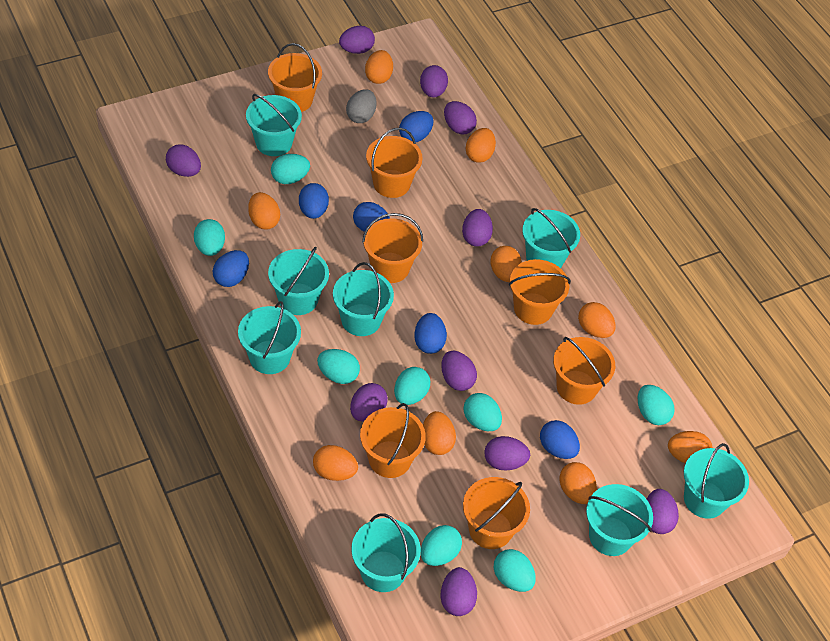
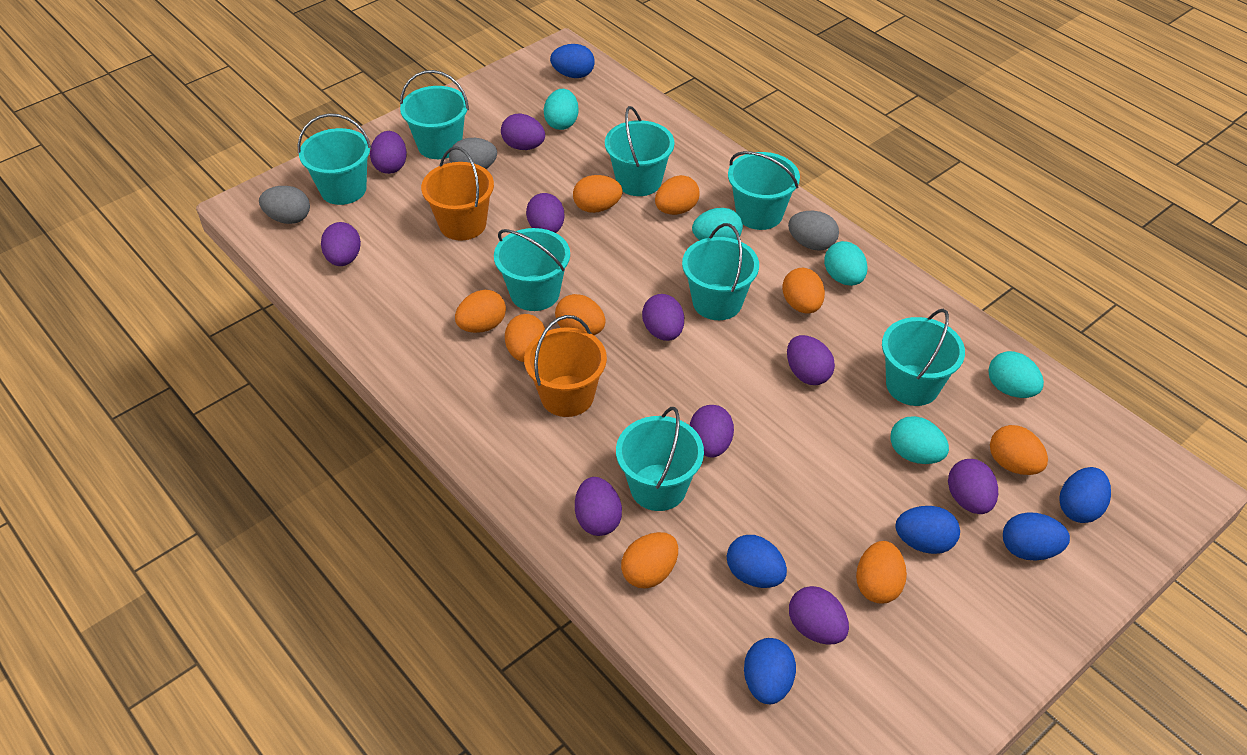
grey egg: [346,89,377,123] = 1 -> [259,186,310,224] [449,138,497,169] [788,211,839,251] = 3
orange bucket: [268,43,322,112] [360,403,426,478] [362,213,423,283] [366,128,423,198] [463,477,530,549] [509,259,571,325] [553,337,615,405] = 7 -> [421,146,494,240] [524,315,607,417] = 2
turquoise egg: [194,219,225,256] [271,154,310,184] [317,349,360,384] [394,367,430,405] [421,525,462,566] [463,393,502,431] [494,549,536,592] [638,385,675,425] = 8 -> [544,89,579,130] [692,208,743,240] [824,241,868,286] [890,416,949,464] [988,351,1044,398] = 5

